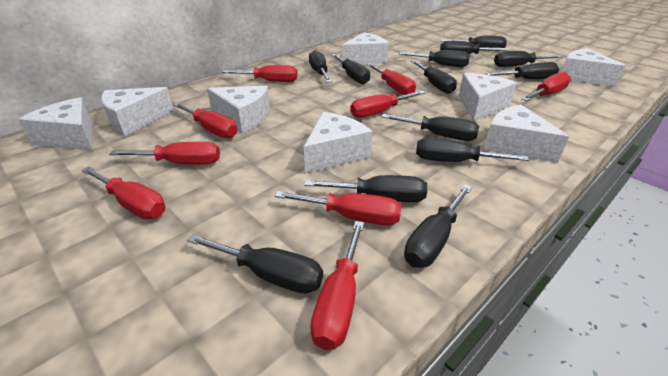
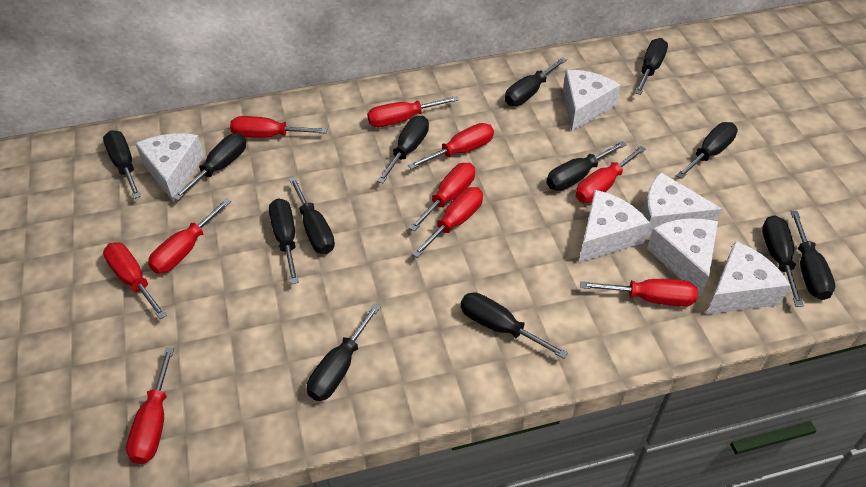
red screwdriver: [81,167,165,219] [109,142,220,165] [173,103,237,138] [222,65,298,82] [274,191,402,225] [310,221,364,350] [350,91,425,118] [367,63,416,95] [521,72,571,101] = 9 -> [103,243,167,319] [126,347,174,464] [148,198,231,274] [230,116,327,138] [367,96,459,127] [408,123,494,169] [409,163,475,232] [412,187,483,258] [576,146,646,203] [580,279,698,306] = 10
white cheese: [19,98,93,151] [101,87,174,136] [207,86,270,133] [304,112,373,174] [342,32,389,64] [459,73,517,121] [484,105,569,163] [562,48,626,87] = 8 -> [135,133,204,202] [563,70,621,131] [579,190,650,262] [643,172,722,237] [647,218,718,297] [706,241,791,314] = 6

